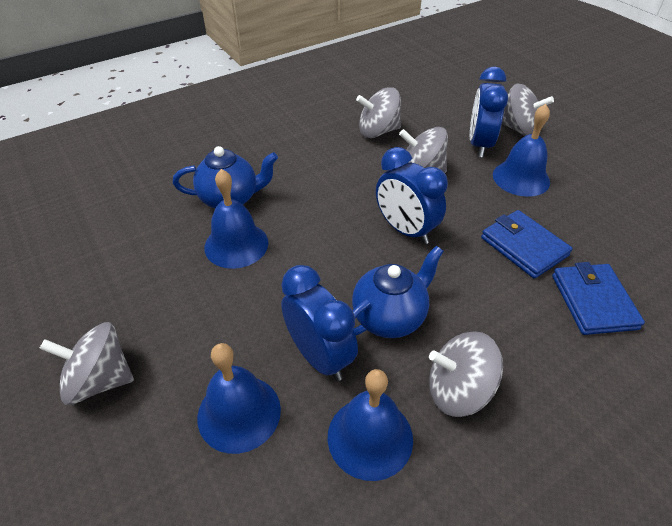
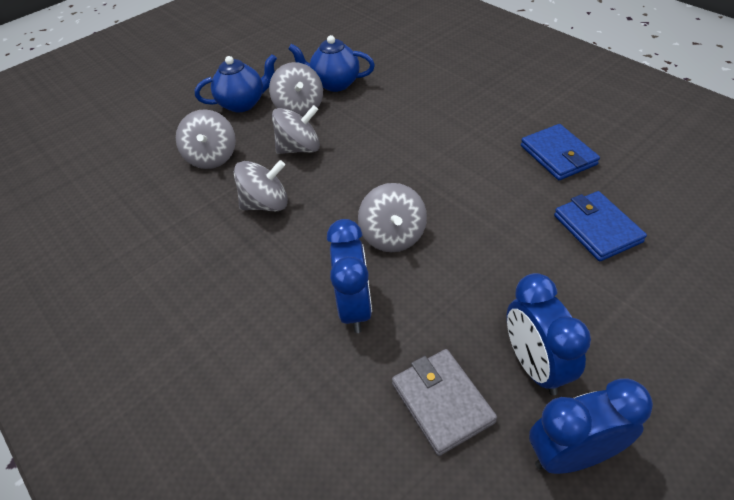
blue bell: [197,343,281,454] [204,169,268,269] [328,369,413,481] [493,104,550,197] = 4 -> none = 0
grey wallet: none = 0 -> [392,349,497,456] = 1

